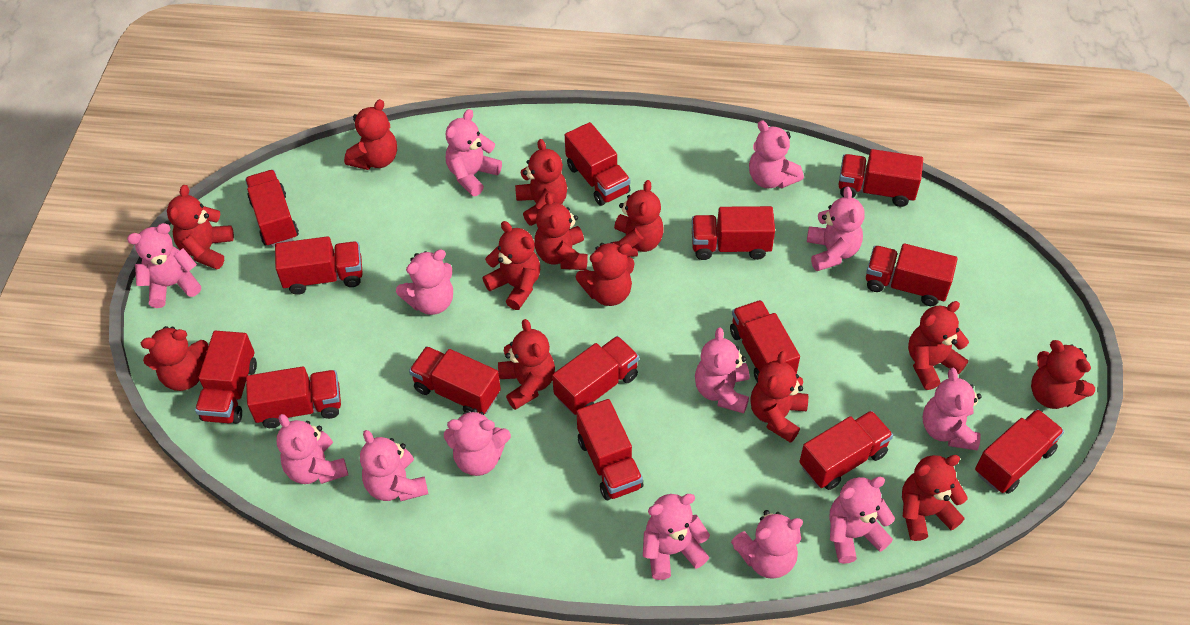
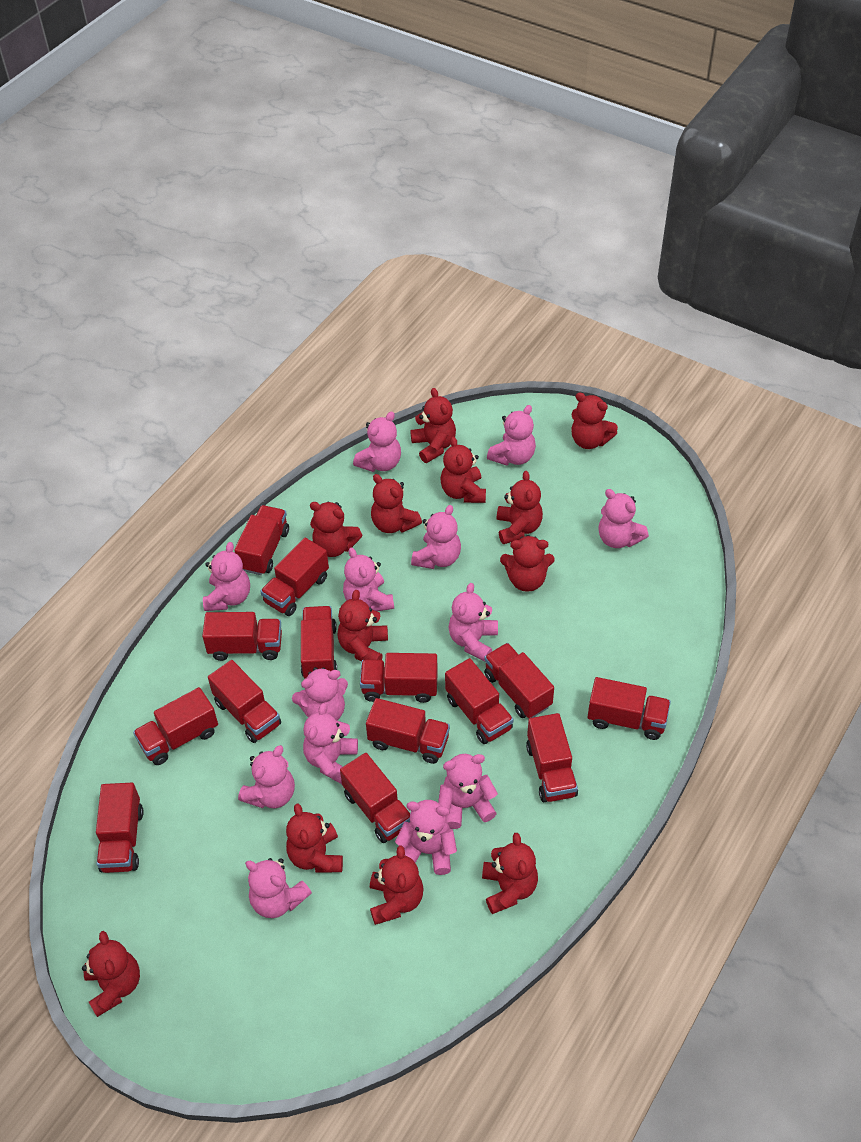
red teddy bear: [141,326,208,391] [167,185,234,270] [344,99,397,170] [482,221,540,310] [498,319,555,410] [515,139,567,226] [534,193,588,270] [576,242,635,306] [612,180,663,257] [750,351,808,443] [902,455,968,541] [908,301,969,390] [1031,340,1095,409] = 13 -> [82,931,140,1017] [286,804,343,873] [310,502,363,557] [337,590,388,661] [370,845,424,925] [371,474,422,533] [410,388,456,463] [440,437,486,503] [482,833,538,914] [497,471,543,544] [500,535,554,592] [571,392,618,449] = 12

